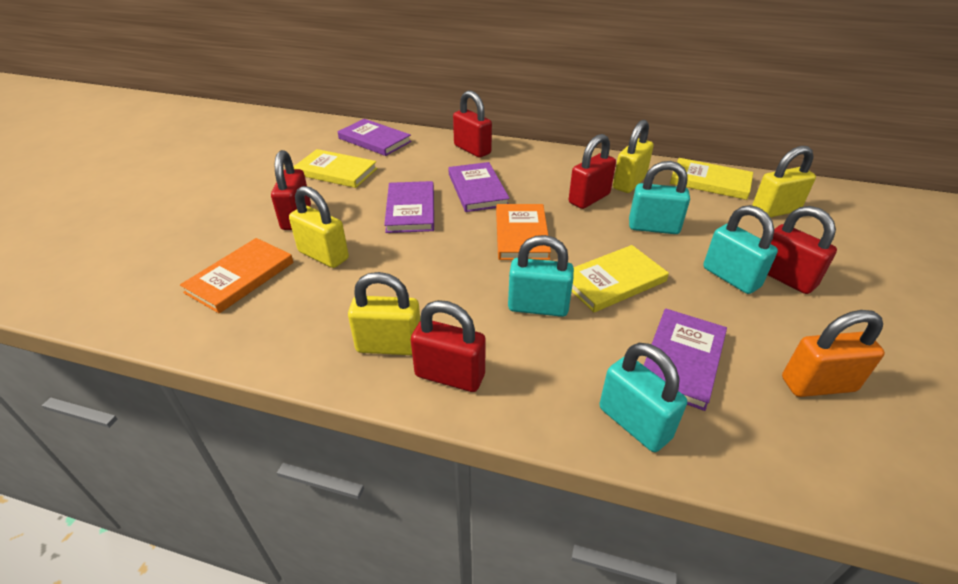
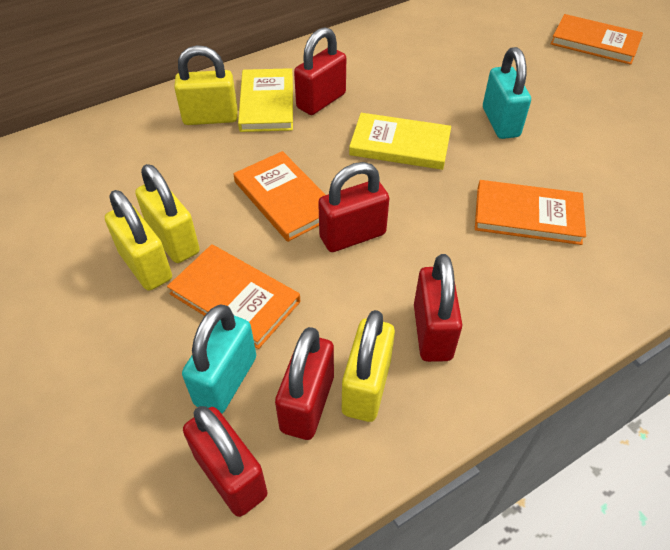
orange book: [180,238,294,313] [496,204,551,260] = 2 -> [167,244,300,349] [234,151,326,242] [475,180,586,245] [551,14,643,65] = 4
orange padlock: [782,310,885,397] = 1 -> none = 0
purple book: [338,119,412,156] [384,181,434,233] [448,162,510,212] [644,309,727,411] = 4 -> none = 0
turquoise padlock: [508,235,574,317] [599,343,687,452] [629,161,690,234] [703,205,778,294] = 4 -> [182,304,256,414] [483,47,531,139] = 2
yellow book: [293,149,377,188] [572,245,669,312] [670,158,753,200] = 3 -> [238,68,293,132] [349,113,451,170] = 2

